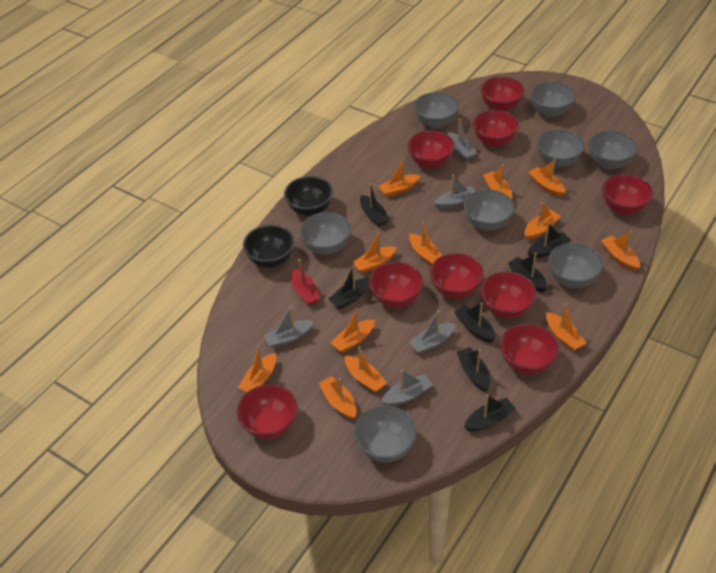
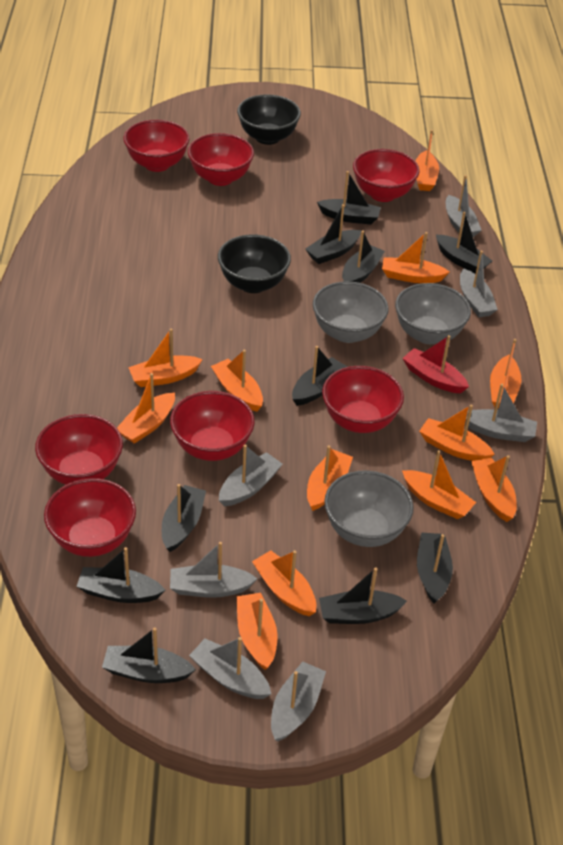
black boat: [328,266,369,309] [360,183,390,227] [454,303,495,343] [457,347,490,392] [464,394,516,432] [508,253,547,292] [528,222,571,258] = 7 -> [76,547,165,603] [102,627,196,683] [162,484,206,552] [292,346,347,406] [305,204,361,264] [317,171,381,224] [319,568,407,624] [342,231,385,283] [417,533,453,603] [436,212,492,274] = 10
grey boat: [264,307,314,348] [381,370,433,406] [409,311,456,354] [434,174,476,209] [447,119,477,161] = 5 -> [170,542,257,598] [189,637,271,699] [219,445,282,507] [271,661,326,741] [446,175,482,237] [460,250,498,318] [465,384,537,442] = 7
grey bowl: [300,212,351,255] [354,406,417,463] [413,92,458,129] [464,189,514,231] [530,82,575,118] [536,129,584,168] [548,243,603,288] [588,131,637,169] = 8 -> [313,281,389,343] [324,471,414,547] [395,283,471,344] = 3
red bowl: [237,384,298,439] [369,262,423,308] [407,130,455,169] [430,253,484,298] [473,110,519,147] [480,77,525,112] [481,271,537,318] [500,323,559,374] [602,174,653,215] = 9 -> [35,414,123,485] [44,478,136,557] [123,120,190,172] [170,391,255,461] [188,133,254,186] [322,366,404,433] [353,149,419,202] = 7

